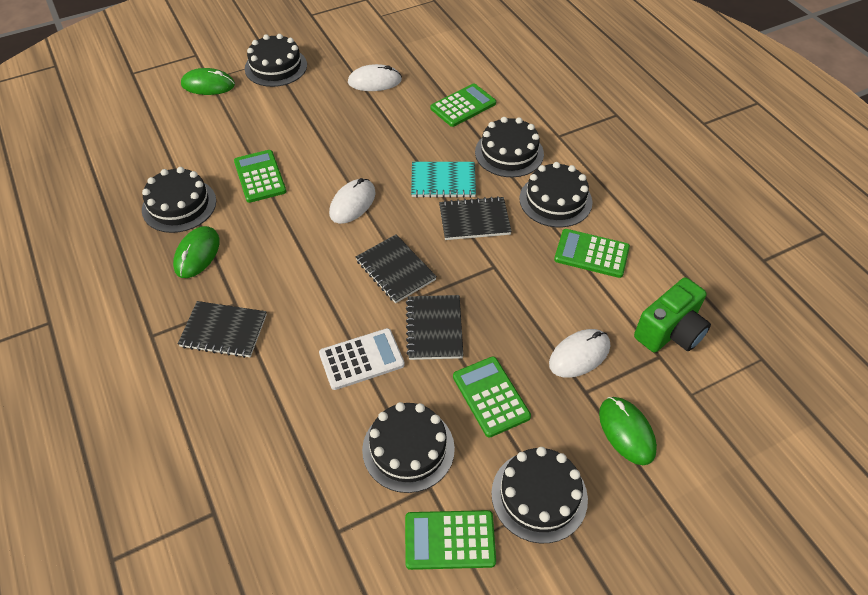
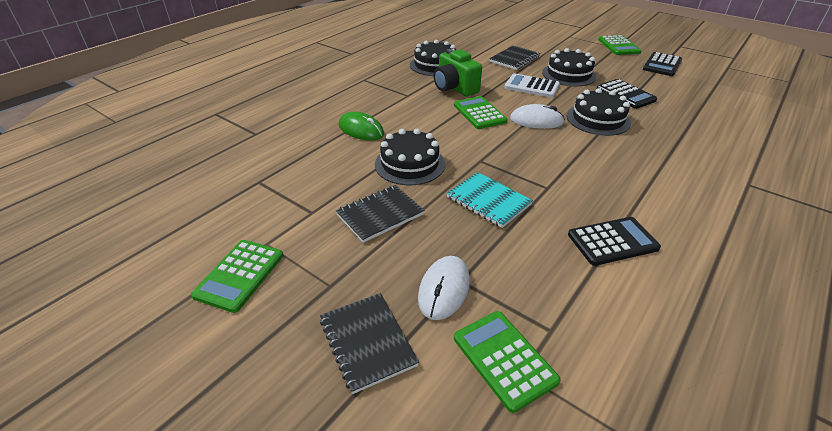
black cake: [142,167,216,233] [245,34,307,87] [362,402,455,493] [475,117,544,177] [491,447,588,543] [519,162,592,227] = 6 -> [375,129,445,185] [410,40,456,76] [542,48,597,87] [567,88,631,136] = 4
black calculator: none = 0 -> [568,217,661,266] [596,79,657,109] [643,52,682,76] = 3
black notebook: [178,301,267,358] [356,234,437,303] [406,295,463,360] [439,196,512,240] = 4 -> [320,293,419,394] [336,185,425,243] [489,46,540,70] = 3
green calculator: [234,150,286,203] [405,510,496,570] [430,84,496,127] [453,356,531,438] [554,229,630,278] = 5 -> [191,240,283,313] [454,96,508,129] [454,311,561,413] [598,35,642,55] = 4
green mouse: [173,226,220,278] [181,68,235,95] [599,397,657,465] = 3 -> [339,112,384,140] = 1
white mouse: [329,178,376,224] [348,64,402,91] [549,329,610,378] = 3 -> [418,256,470,320] [510,104,565,129] = 2

